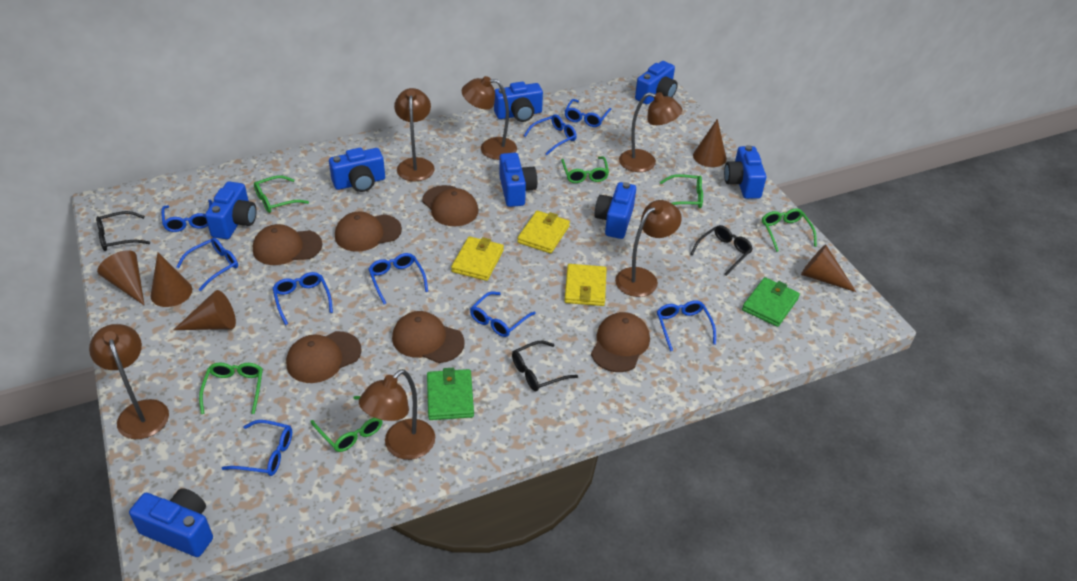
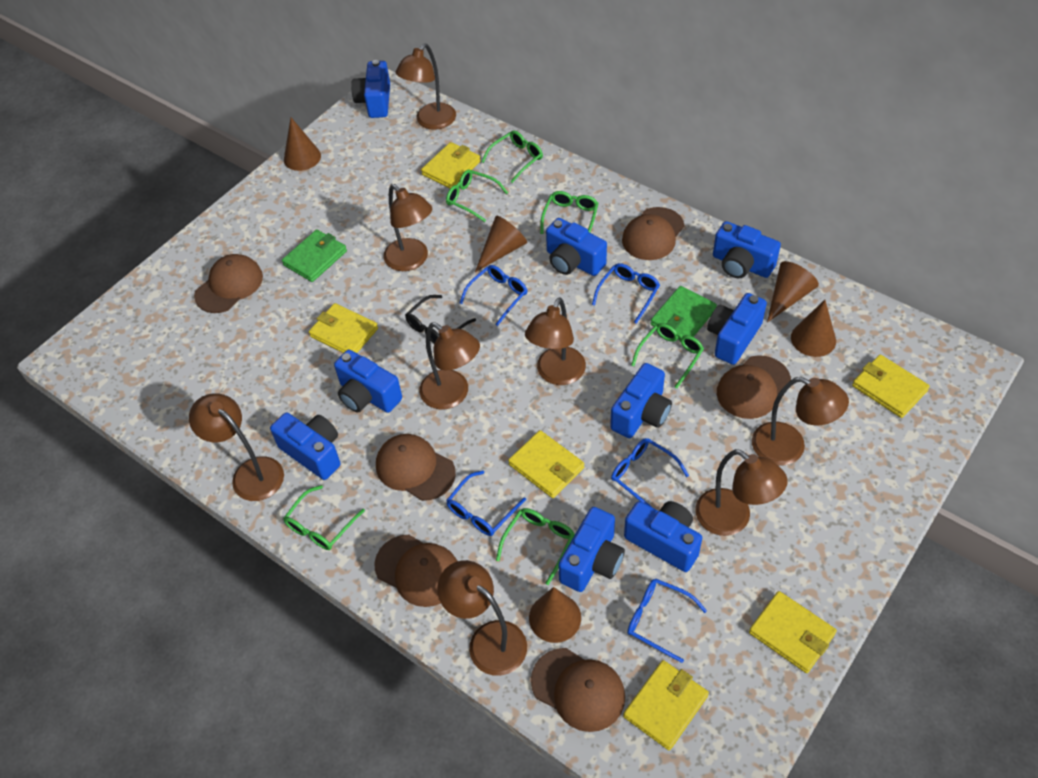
black glasses: [96,211,150,251] [512,341,578,391] [690,225,753,276] = 3 -> [405,295,476,344] = 1
blue camera: [129,488,213,557] [205,181,257,239] [329,148,385,192] [494,82,543,122] [499,153,537,207] [594,182,636,239] [635,61,678,104] [724,145,766,199] = 8 -> [270,412,341,480] [334,350,402,413] [351,60,390,118] [546,218,607,276] [559,507,625,592] [610,363,672,438] [624,501,702,572] [707,293,767,365] [713,221,781,278] = 9
blue glasses: [161,199,212,232] [176,238,238,291] [222,420,292,476] [273,272,333,325] [368,253,428,304] [470,291,536,337] [524,114,577,155] [565,99,612,127] [657,300,716,351] = 9 -> [446,471,526,536] [460,265,528,326] [592,263,660,324] [611,438,689,508] [627,579,707,663] = 5
brown lamp: [89,324,169,439] [359,369,435,460] [394,88,435,181] [462,76,517,160] [615,200,682,297] [619,92,683,172] = 6 -> [189,393,284,501] [384,184,432,271] [395,44,456,130] [419,322,480,409] [437,560,527,676] [525,297,586,385] [695,449,788,536] [752,377,849,465] = 8
yellow wallet: [451,236,504,281] [517,211,570,254] [564,264,607,306] = 3 -> [309,303,378,353] [421,142,481,188] [508,430,584,498] [623,660,709,750] [749,591,837,673] [852,354,930,418] = 6

